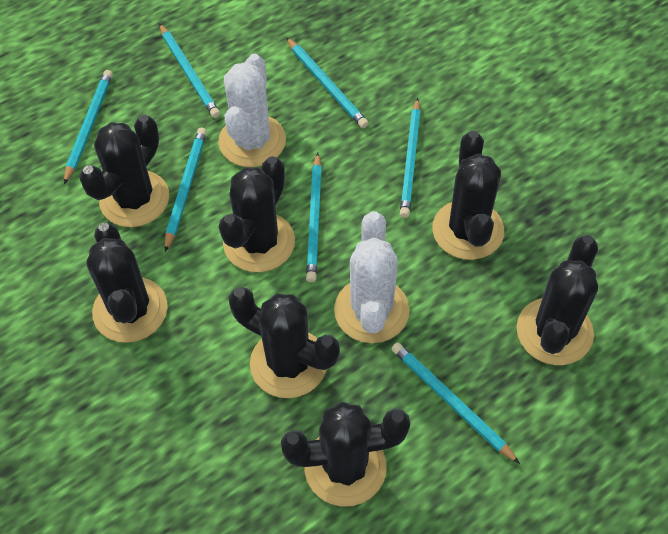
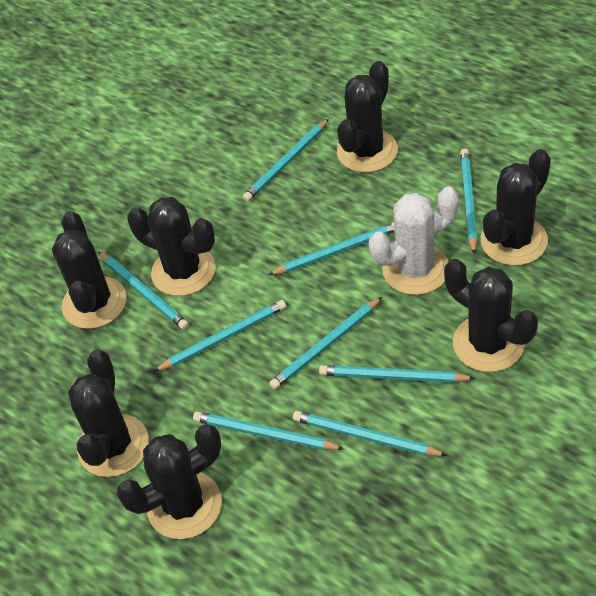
turquoise pencil: [64,70,113,184] [159,23,220,118] [165,128,207,252] [286,38,369,128] [306,152,322,282] [391,342,520,464] [400,98,421,218] = 7 -> [98,251,189,330] [153,300,286,372] [193,411,344,450] [243,119,329,202] [268,222,395,275] [269,297,382,390] [293,411,448,456] [319,365,476,383] [460,149,478,254] = 9
white cactus: [218,54,286,167] [334,211,410,343] = 2 -> [369,186,459,295] = 1

